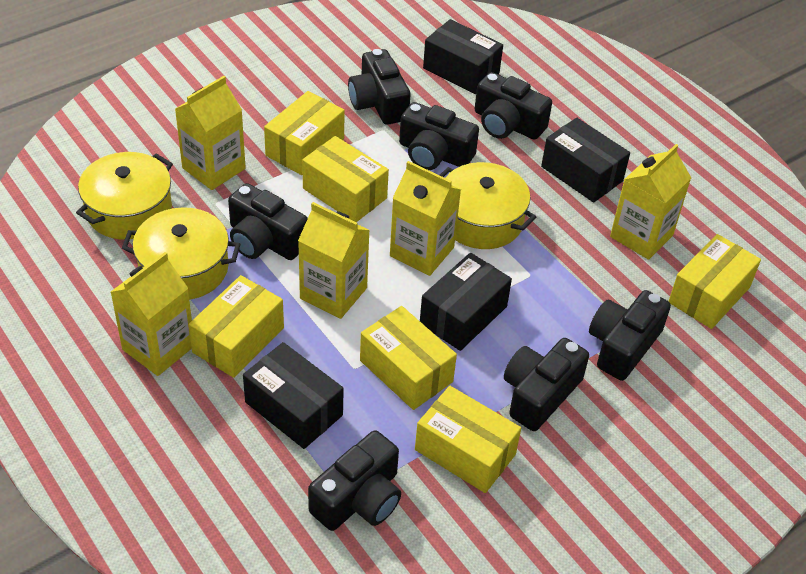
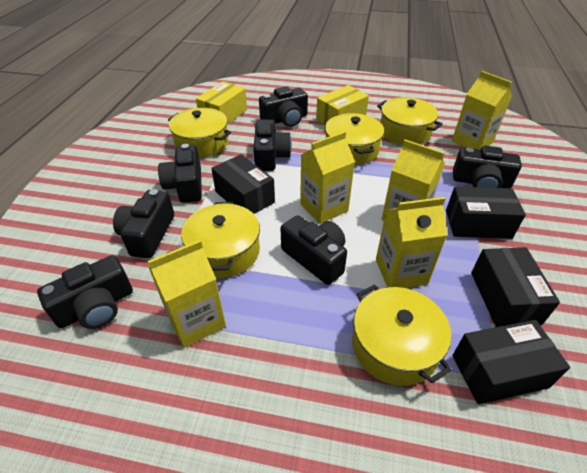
yellow box: [189,275,284,378] [264,91,345,175] [302,136,389,222] [360,306,457,410] [415,386,521,493] [668,234,761,329] = 6 -> [196,81,247,124] [316,85,369,125] = 2
yellow pot: [76,152,173,240] [122,207,240,300] [440,162,536,249] = 3 -> [168,107,231,158] [181,202,260,278] [325,113,384,165] [352,284,452,386] [377,97,443,145] = 5

